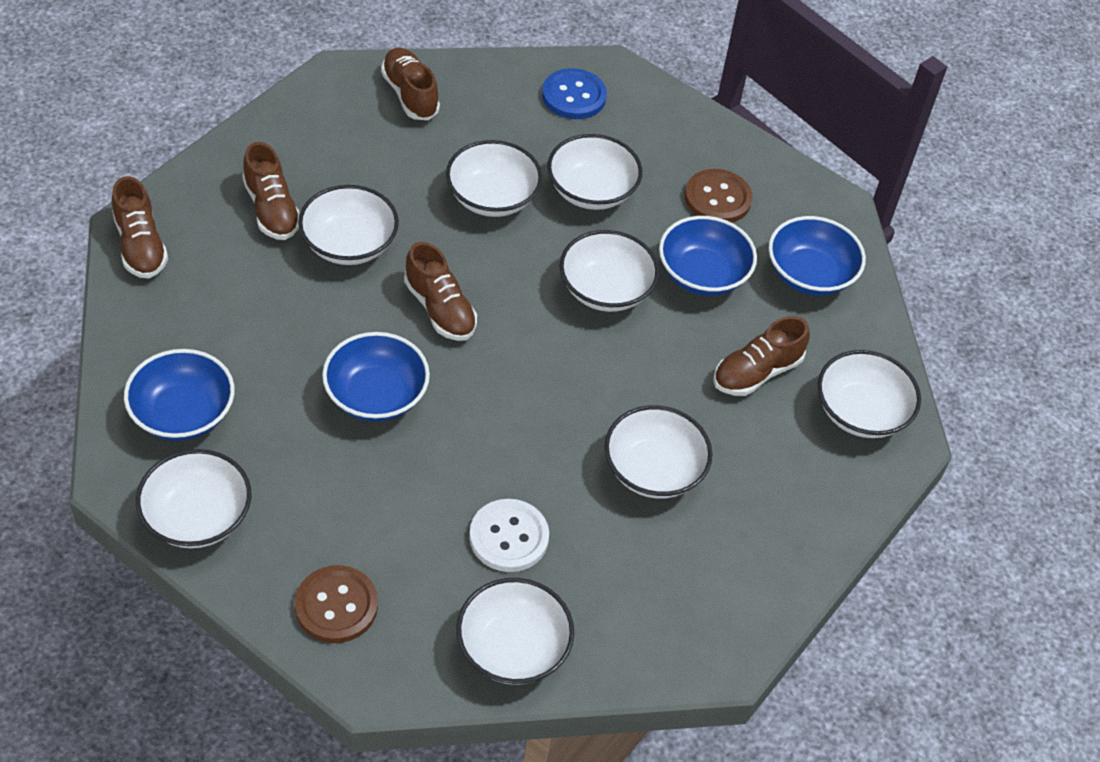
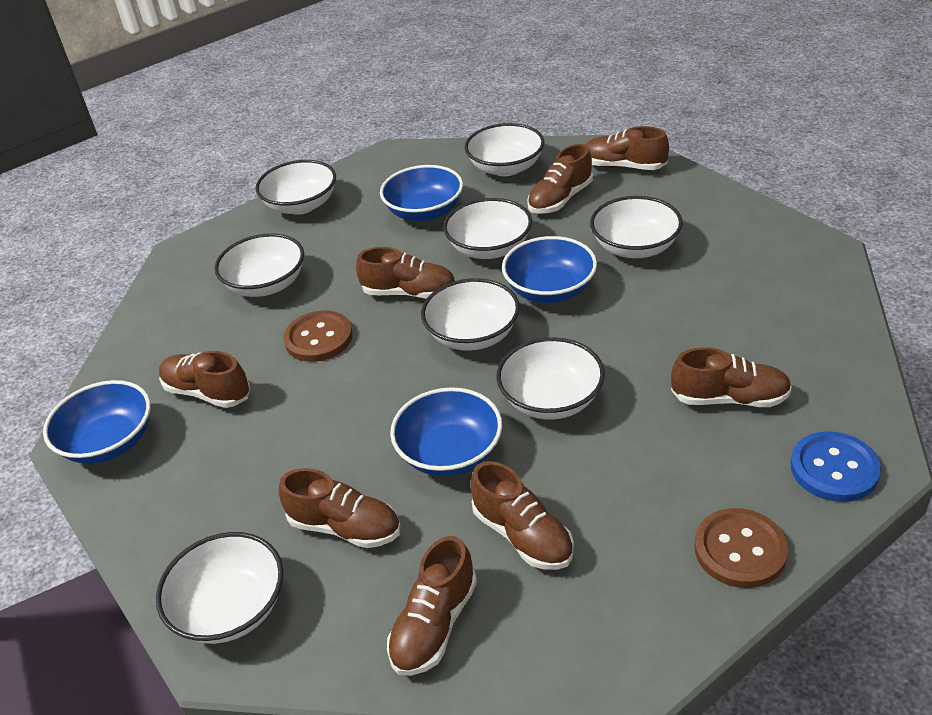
brown shoe: [112,176,168,279] [242,142,300,240] [381,47,440,120] [404,242,477,341] [713,316,810,396] = 5 -> [159,351,250,408] [279,468,401,548] [356,247,455,299] [387,536,477,676] [470,461,574,570] [527,144,593,214] [585,126,669,170] [671,347,792,407] = 8
white button: [469,499,549,572] = 1 -> none = 0

